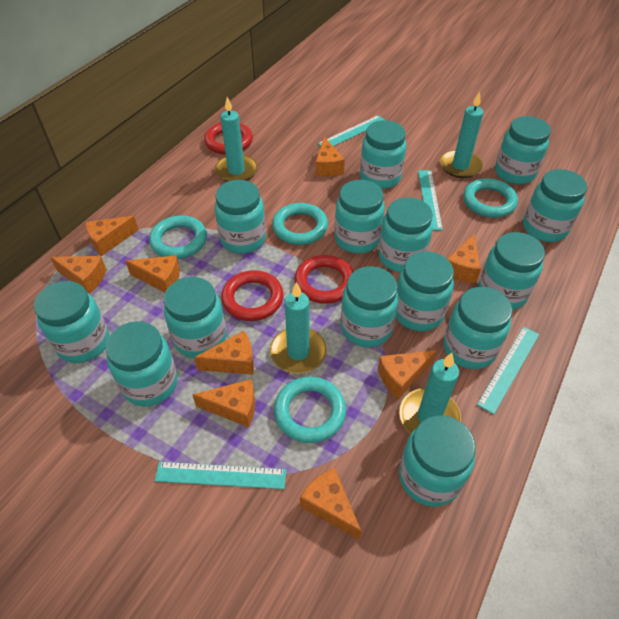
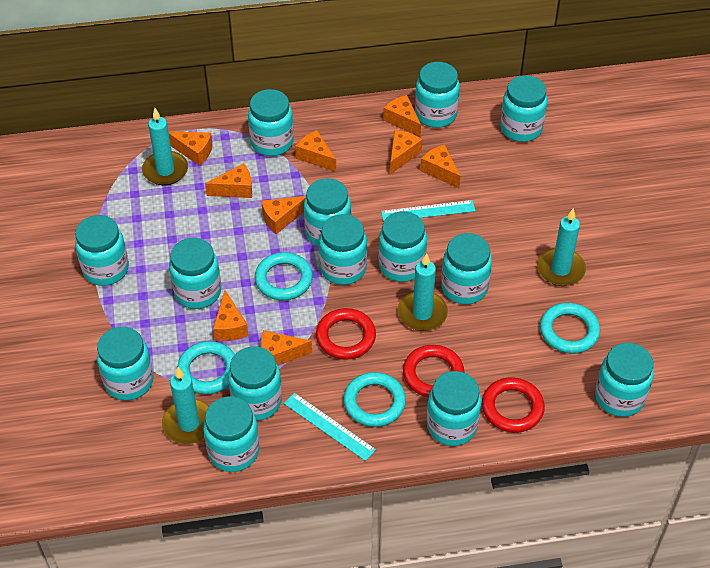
turquoise ruler: [155,462,286,489] [318,115,385,146] [418,170,443,230] [477,326,539,414] = 4 -> [284,393,376,461] [381,200,475,222] = 2

